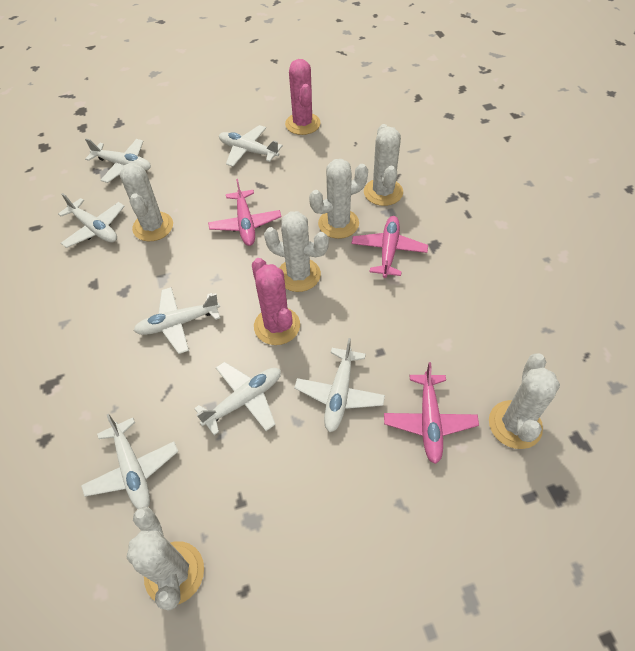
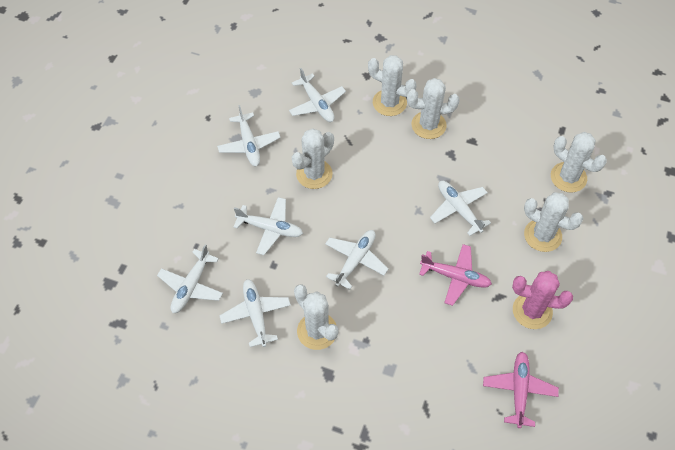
pink cactus: [252,258,300,345] [285,59,321,135] = 2 -> [512,271,573,329] = 1
pink plane: [208,179,281,246] [351,216,428,278] [384,362,479,464] = 3 -> [419,244,492,306] [483,351,559,428] = 2

